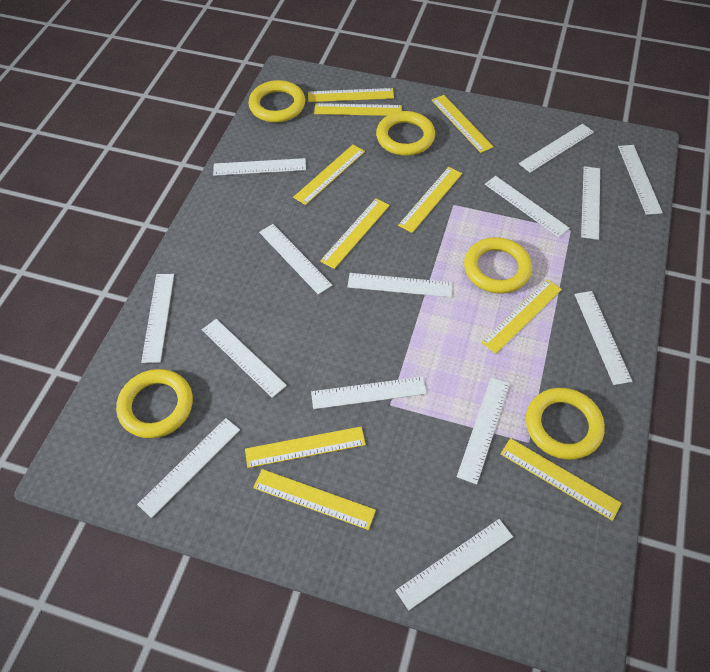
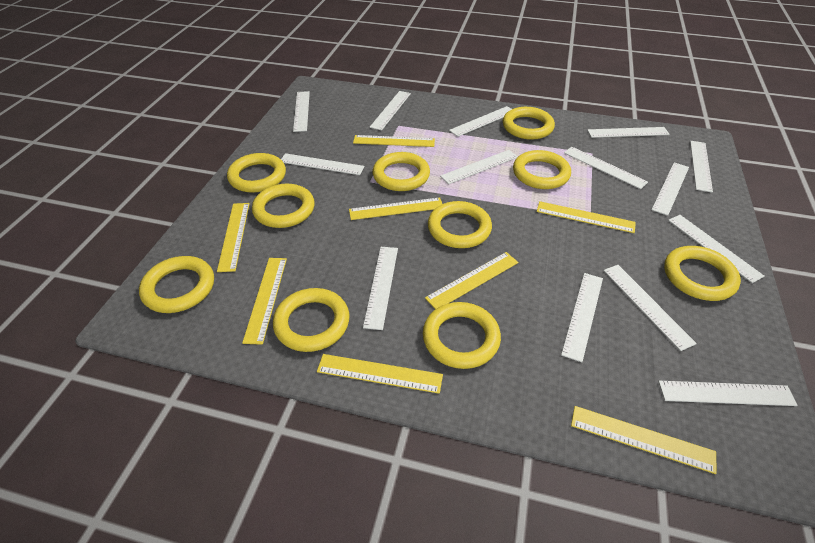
yellow ring: [116,369,193,438] [249,80,305,123] [376,111,435,156] [464,237,532,294] [526,388,605,460] = 5 -> [139,256,214,313] [227,153,286,193] [252,184,314,228] [273,288,349,352] [373,152,430,191] [423,302,501,369] [428,201,492,248] [503,107,555,140] [513,150,571,189] [664,246,741,301] = 10
yellow ruler: [245,427,366,468] [253,469,376,530] [293,145,365,205] [308,88,394,102] [314,103,402,116] [320,198,390,269] [398,167,462,233] [431,95,494,153] [481,279,562,354] [501,438,622,521] = 10 -> [217,203,250,272] [242,258,287,345] [317,354,443,394] [349,197,442,220] [353,135,435,147] [425,252,519,309] [537,201,636,233] [571,406,717,474] = 8

